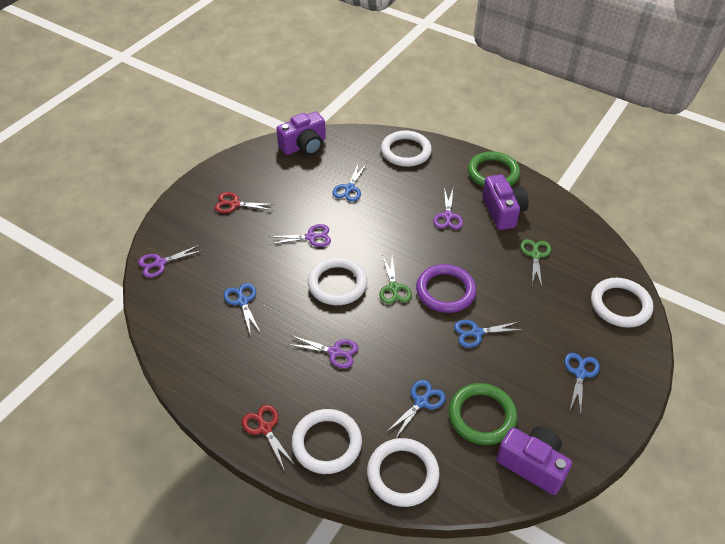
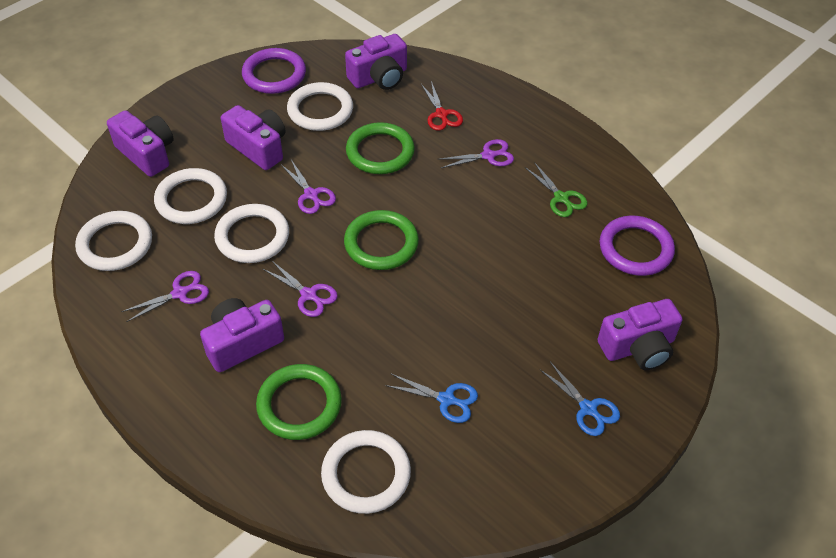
blue scissors: [224,283,260,336] [332,162,367,202] [386,380,446,439] [454,320,524,348] [564,353,600,414] = 5 -> [385,374,478,423] [540,362,620,436] = 2
green ring: [449,383,517,445] [468,151,520,187] = 2 -> [256,364,342,440] [344,210,419,270] [346,122,415,174] = 3
green scissors: [379,255,412,304] [520,239,551,287] = 2 -> [525,162,588,217] = 1
purple camera: [276,112,326,155] [482,175,529,230] [496,426,572,495] = 3 -> [107,110,173,177] [200,298,284,372] [221,105,285,170] [345,34,407,90] [597,299,682,370] = 5
purple ring: [416,264,476,313] = 1 -> [242,48,306,94] [600,216,675,276] = 2
red scissors: [215,192,276,213] [242,405,295,469] = 2 -> [421,81,463,131] = 1

